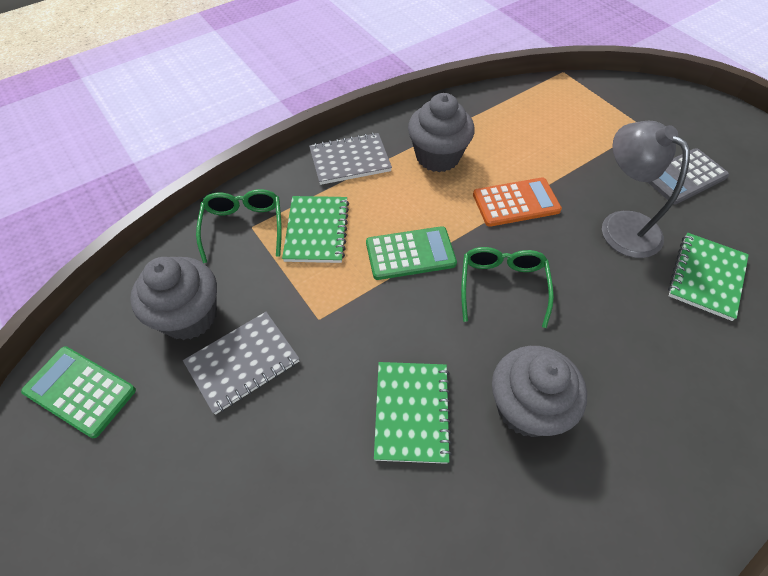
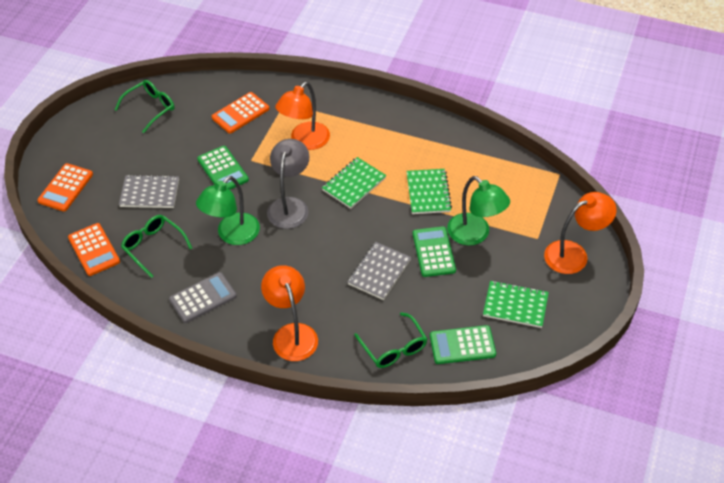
green calculator: [21,346,136,438] [366,226,457,280] = 2 -> [197,146,249,190] [413,226,456,277] [430,325,496,364] = 3
green glasses: [196,189,282,263] [461,247,554,328] = 2 -> [115,80,174,133] [121,215,192,278] [354,312,427,368] = 3
green lamp: none = 0 -> [196,176,260,245] [447,176,510,245] = 2
grey cupcake: [130,257,217,340] [408,93,475,172] [492,346,587,437] = 3 -> none = 0
orange calculator: [473,178,562,227] = 1 -> [37,163,93,211] [68,223,120,276] [212,92,269,134] = 3
orange lamp: none = 0 -> [261,265,318,361] [275,82,330,150] [544,192,616,274] = 3

